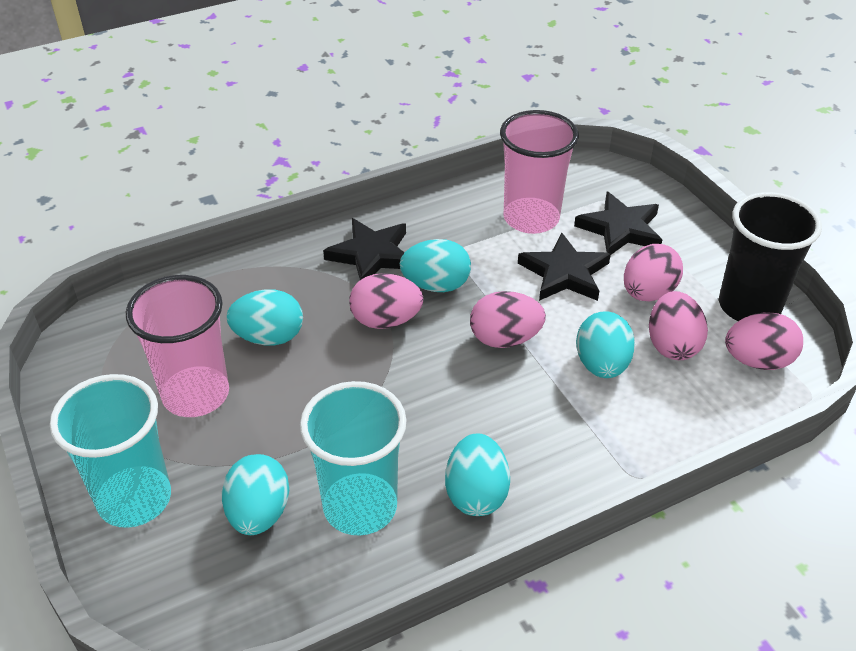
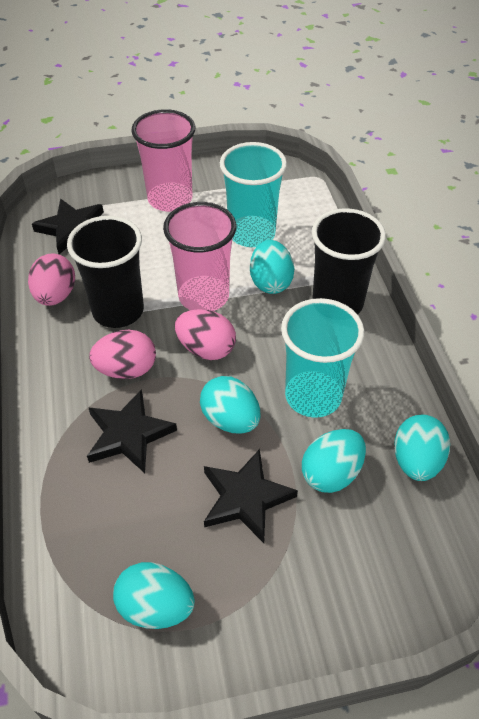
black cup: [719,192,822,321] = 1 -> [67,216,144,328] [312,208,386,315] = 2
pink egg: [349,273,424,329] [470,291,546,348] [624,244,683,301] [649,291,708,360] [725,312,803,370] = 5 -> [28,253,75,306] [89,330,156,379] [175,309,236,360] = 3

